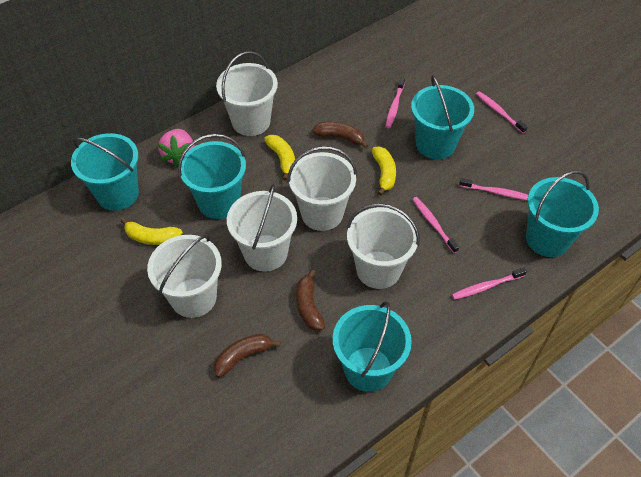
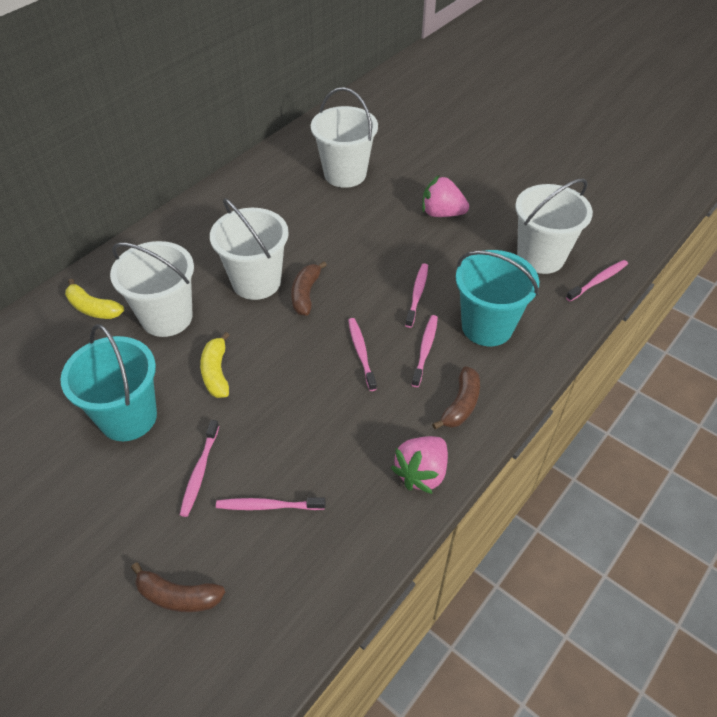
pink strawberry: [158,129,195,167] = 1 -> [391,436,448,494] [422,175,469,217] = 2
pink toothbrush: [385,77,405,128] [412,197,459,253] [452,267,527,300] [459,178,528,200] [476,91,528,133] = 5 -> [180,420,219,517] [216,497,326,510] [348,318,377,391] [405,263,428,328] [412,315,438,387] [566,260,628,302] = 6
turquoise bucket: [71,133,139,211] [178,134,246,219] [333,301,412,392] [411,75,474,160] [526,170,599,257] = 5 -> [61,324,157,441] [455,250,539,346] = 2
white bucket: [147,234,222,318] [216,51,278,136] [227,184,297,272] [287,146,357,231] [347,203,420,289] = 5 -> [110,241,194,337] [210,198,289,300] [311,87,378,188] [515,178,593,274] = 4
yellow banana: [121,218,183,245] [264,135,295,181] [372,147,396,195] = 3 -> [65,279,124,319] [200,332,230,398] = 2

